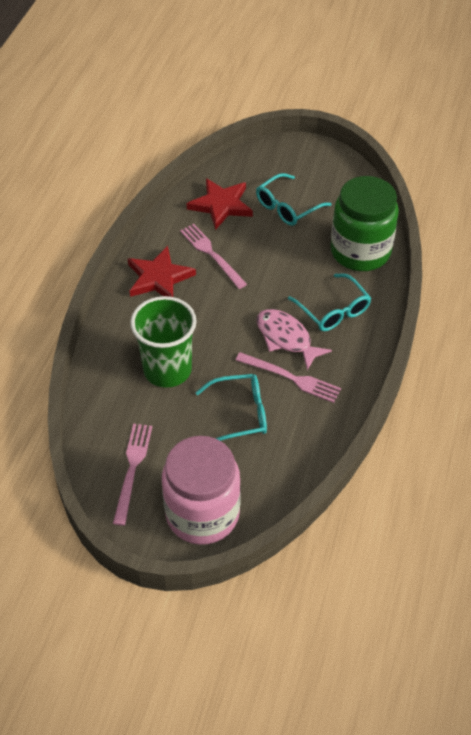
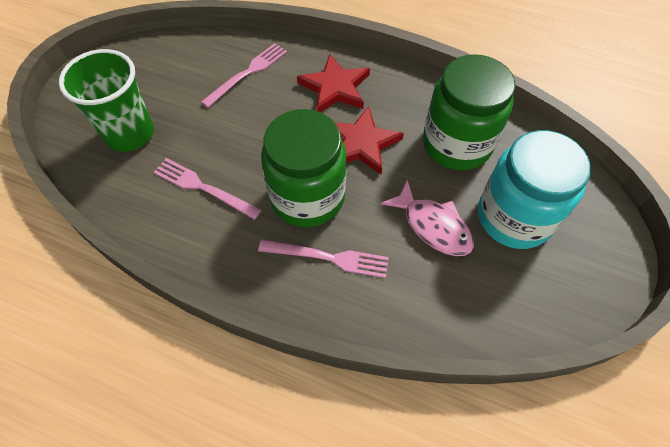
green jar: [330,176,399,271] = 1 -> [261,109,347,227] [423,54,515,170] = 2
pink jar: [162,436,241,545] = 1 -> none = 0
turquoise glasses: [195,374,267,441] [256,173,331,226] [288,273,371,331] = 3 -> none = 0
turquoise jar: none = 0 -> [478,130,591,249] = 1

